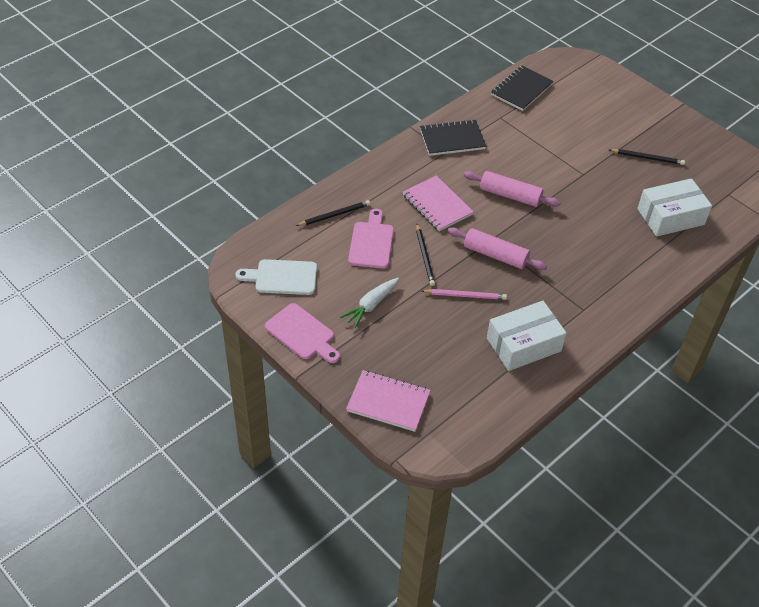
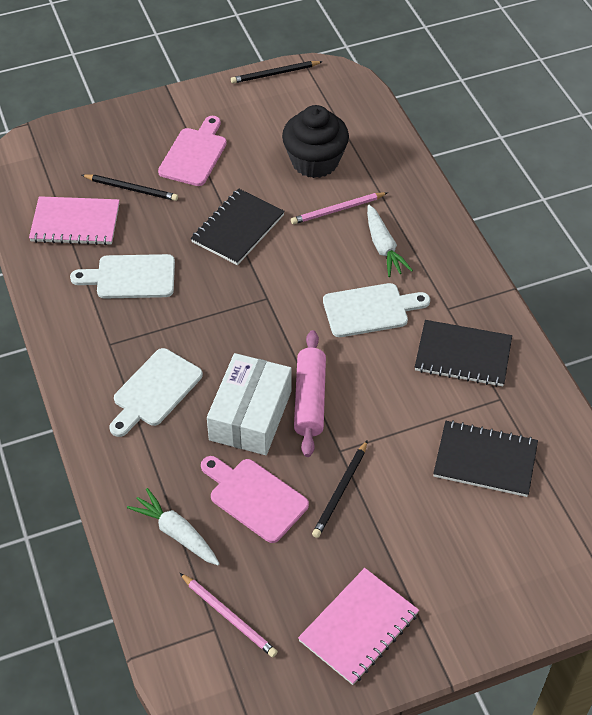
black cupcake: none = 0 -> [282,105,349,178] = 1
black notebook: [420,119,486,156] [491,66,554,111] = 2 -> [191,189,285,265] [415,320,512,387] [433,420,538,497] = 3
pink pencil: [422,289,507,300] = 1 -> [180,573,278,657] [291,192,388,224] = 2
pink rolling pin: [448,227,547,270] [464,171,561,207] = 2 -> [294,330,326,457] = 1
white box: [487,301,567,371] [637,178,712,237] = 2 -> [207,353,292,455] = 1
white carrot: [340,278,399,328] = 1 -> [127,488,220,565] [367,205,413,277] = 2
white cutting board: [235,259,317,295] = 1 -> [70,254,175,299] [109,348,203,437] [323,283,430,337] = 3

